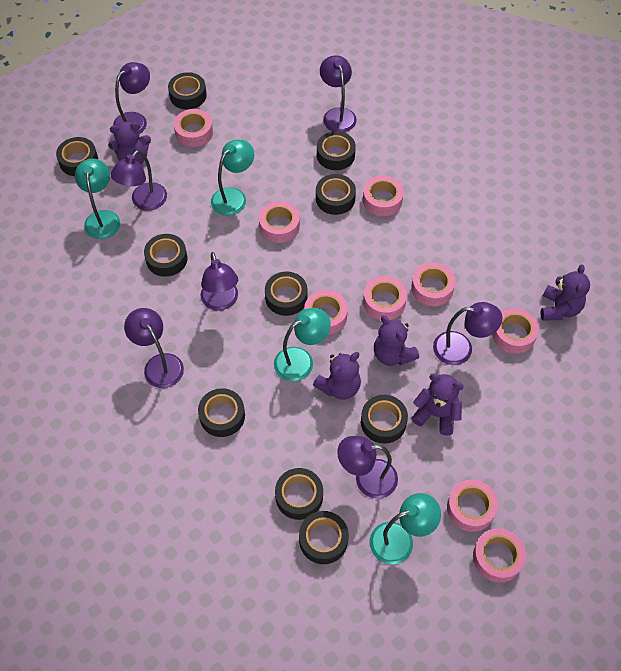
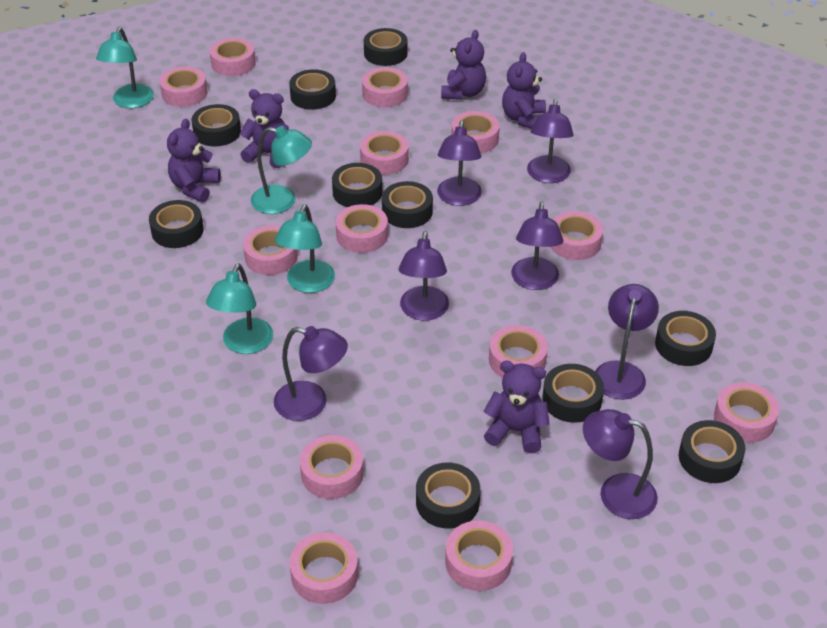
pink tape: [174,109,213,147] [259,201,300,243] [304,290,348,335] [363,176,404,216] [363,276,407,320] [411,262,455,306] [447,480,498,532] [473,528,526,583] [492,308,539,354] = 9 -> [160,67,208,107] [210,38,256,76] [243,225,298,275] [290,532,358,604] [300,435,364,499] [335,204,388,253] [360,131,409,175] [362,67,408,107] [445,520,513,591] [451,111,500,153] [489,325,548,378] [551,211,603,260] [714,382,779,443] = 13

